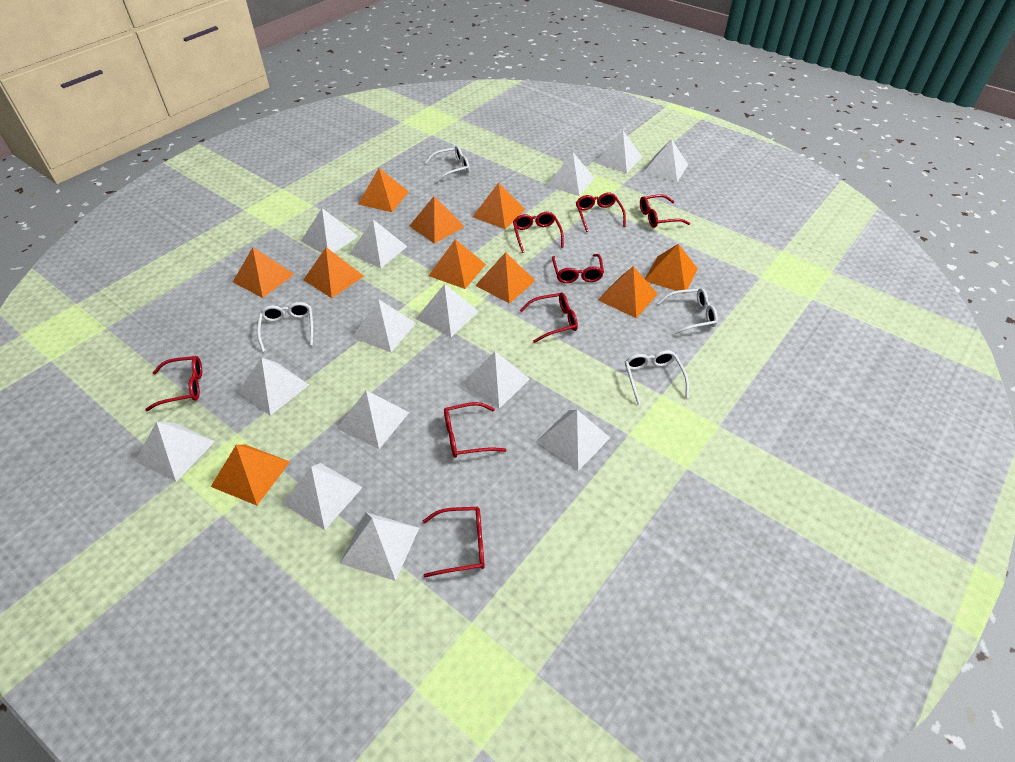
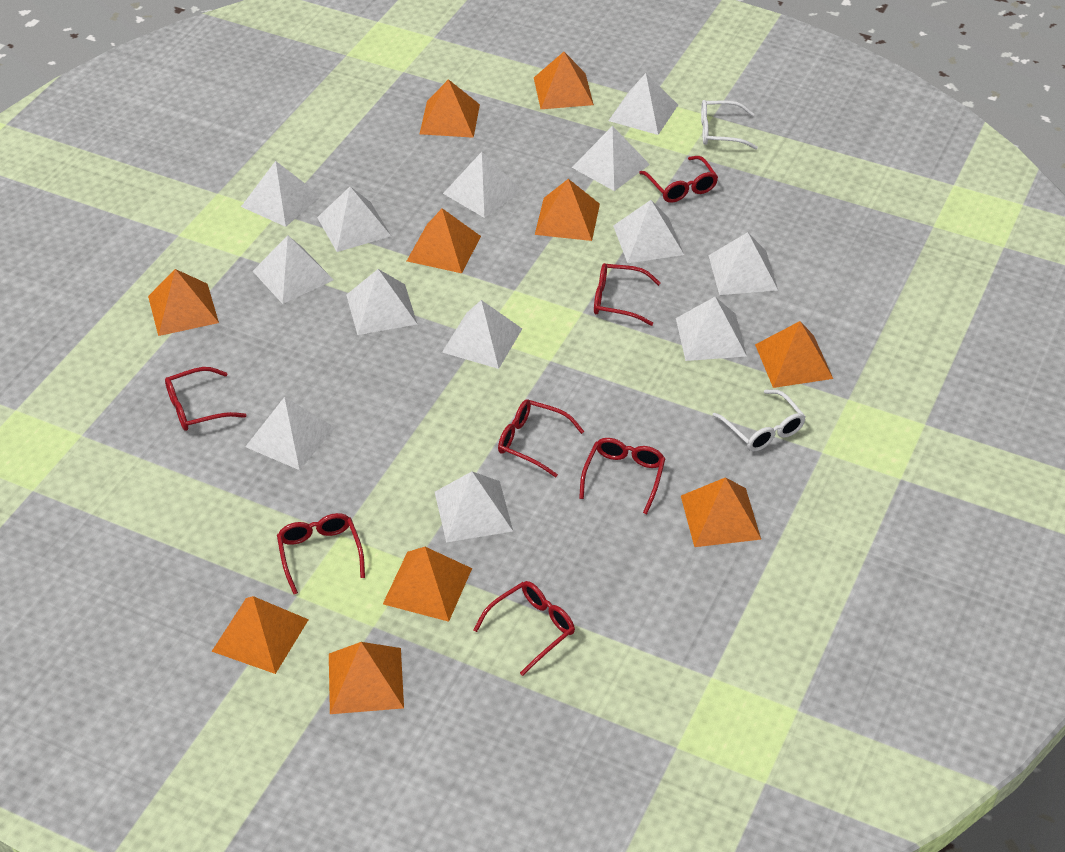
red glasses: [145,356,202,411] [423,507,485,578] [444,402,506,458] [513,212,564,253] [519,293,578,343] [552,254,604,283] [576,193,626,232] [640,194,690,228] = 8 -> [165,367,246,431] [277,513,365,594] [474,581,575,676] [498,400,584,477] [579,438,665,514] [594,263,661,326] [639,156,718,203] = 7
white glasses: [257,302,313,352] [425,146,470,182] [625,350,689,405] [657,288,718,336] = 4 -> [701,100,758,150] [712,389,806,451] = 2
white pyramid: [135,422,215,482] [238,358,309,416] [281,463,363,530] [301,208,358,253] [336,390,410,449] [340,512,419,581] [350,220,408,268] [352,299,416,352] [416,284,479,337] [461,351,530,409] [536,410,610,471] [546,152,594,196] [595,131,642,173] [643,139,688,182] = 14 -> [241,161,321,227] [245,397,335,470] [253,235,334,304] [317,187,391,252] [346,269,417,335] [435,471,513,543] [442,300,522,369] [443,152,523,218] [572,126,650,191] [608,73,678,135] [613,200,684,263] [676,297,747,361] [708,232,778,295] = 13

